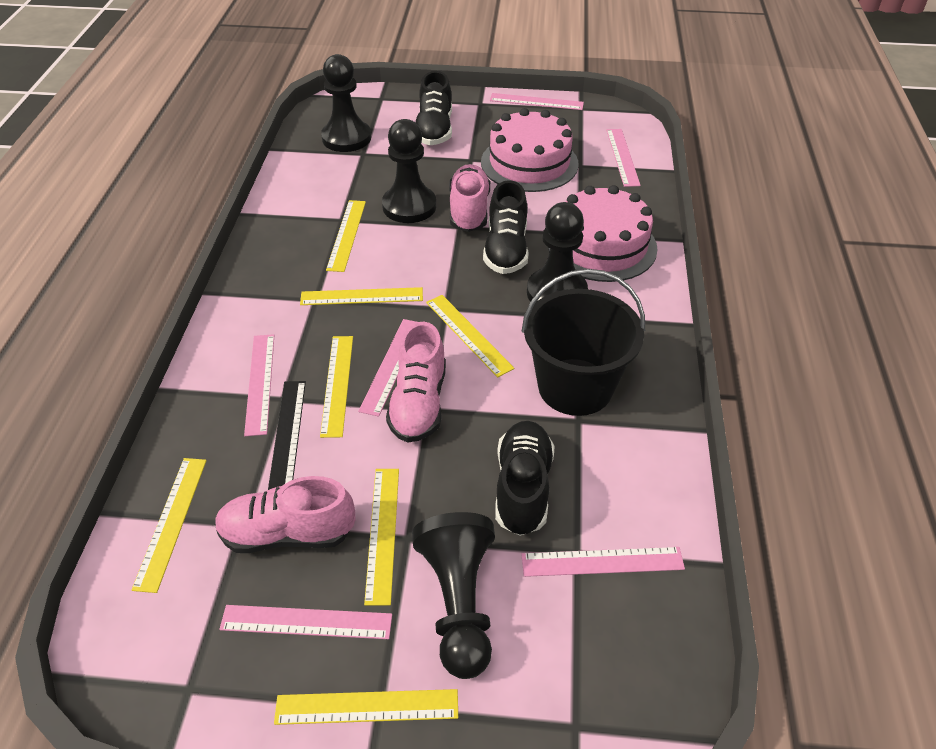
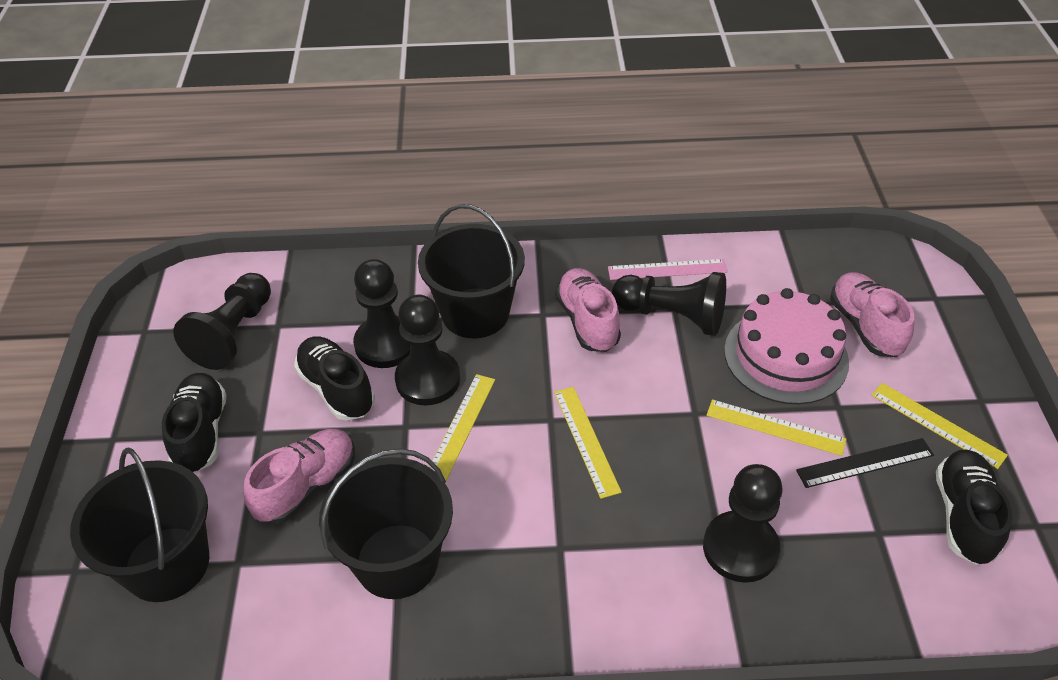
black bucket: [522,269,645,416] = 1 -> [70,447,209,602] [319,448,453,599] [418,204,525,338] = 3
black pawn: [321,54,371,152] [382,119,436,223] [412,512,495,679] [527,202,588,302] = 4 -> [173,273,271,370] [353,259,410,368] [395,294,460,405] [612,272,726,336] [703,464,783,583] = 5
pink cake: [481,108,579,192] [548,185,658,282] = 2 -> [724,288,849,404] = 1
pink ruler: [219,605,392,639] [244,334,274,436] [358,319,417,417] [490,93,584,110] [521,547,685,577] [606,129,641,187] = 6 -> [608,259,728,280] = 1
yellow ruler: [132,458,207,593] [274,689,458,725] [300,287,423,305] [320,336,353,438] [326,200,366,272] [364,469,399,606] [426,295,514,377] = 7 -> [429,374,495,480] [554,387,622,499] [707,399,846,456] [871,383,1008,469] = 4

